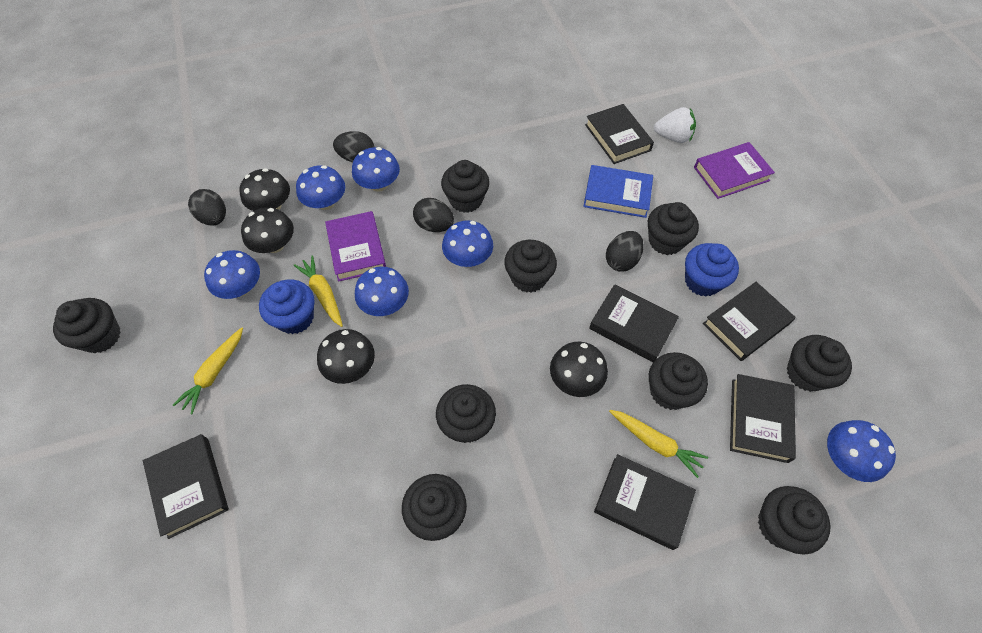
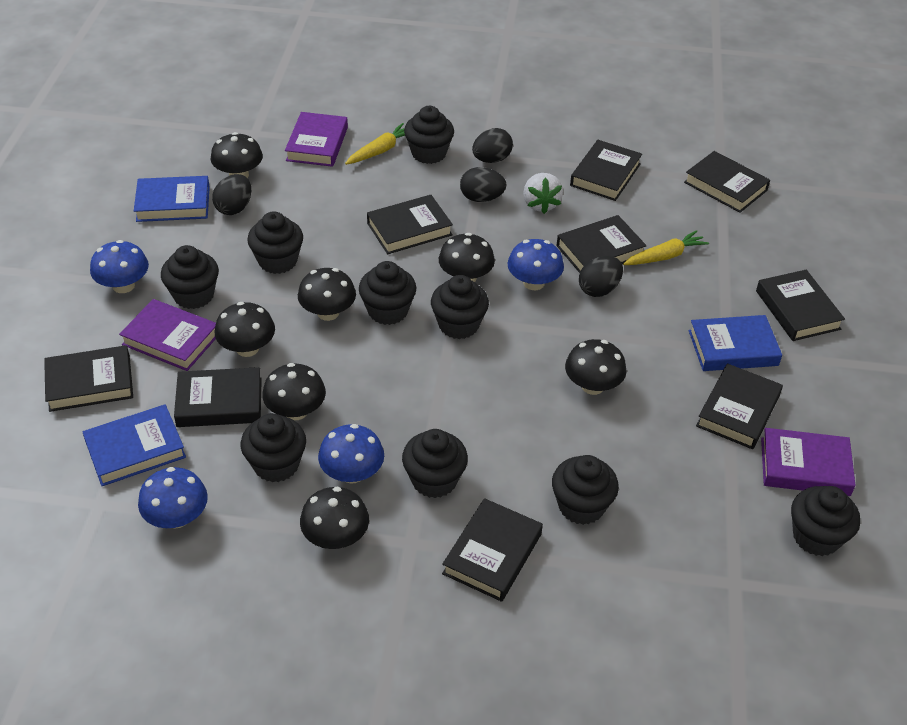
black book: [143,434,229,539] [585,104,654,164] [589,284,679,362] [594,454,696,550] [703,282,796,361] [730,374,796,463] = 6 -> [44,345,133,412] [174,367,262,427] [367,195,453,254] [442,498,543,602] [556,215,646,273] [570,140,642,201] [684,151,770,213] [696,363,783,449] [756,270,845,341] = 9
black mushroom: [239,168,290,211] [241,208,294,253] [317,329,375,384] [550,342,608,397] = 4 -> [211,132,263,178] [215,302,275,357] [262,363,326,420] [298,268,356,321] [300,487,369,549] [439,233,495,282] [565,339,627,395] = 7
blue book: [583,165,653,218] = 1 -> [83,404,186,486] [134,176,210,222] [689,315,782,371] = 3
blue cupcake: [259,279,314,334] [685,243,739,297] = 2 -> none = 0
blue mushroom: [204,250,260,299] [296,165,345,210] [352,147,400,192] [355,267,409,316] [442,220,493,267] [827,420,896,482] = 6 -> [90,240,149,293] [138,467,208,529] [318,424,384,484] [508,239,564,290] = 4
purple book: [325,211,386,282] [694,142,775,199] = 2 -> [119,299,216,371] [285,112,348,167] [761,428,856,496] = 3
yellow carrot: [173,327,243,414] [294,256,343,327] [609,410,708,478] = 3 -> [345,123,405,165] [623,230,709,265] = 2

